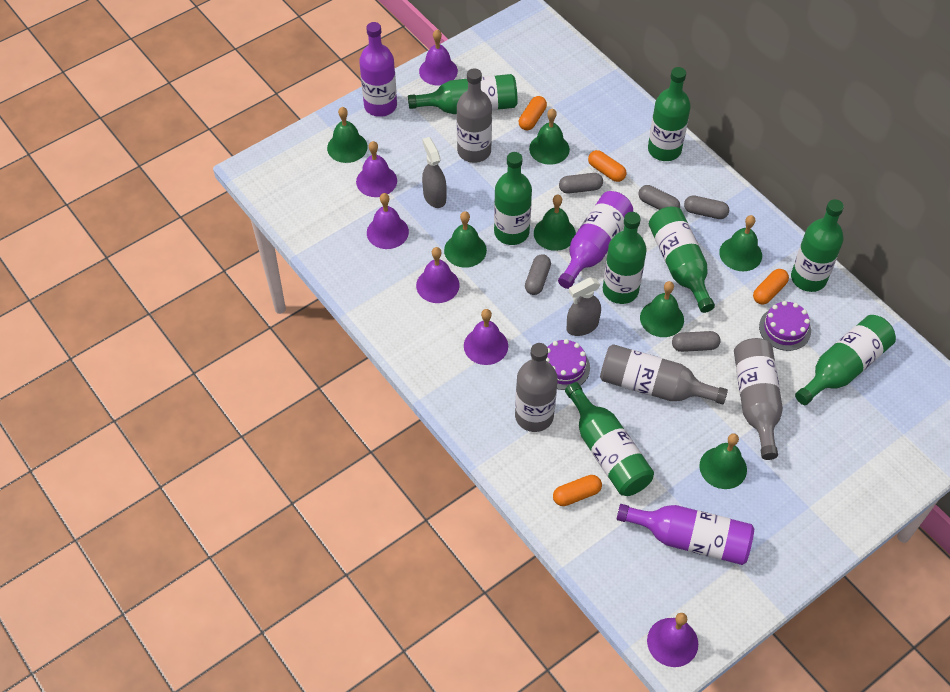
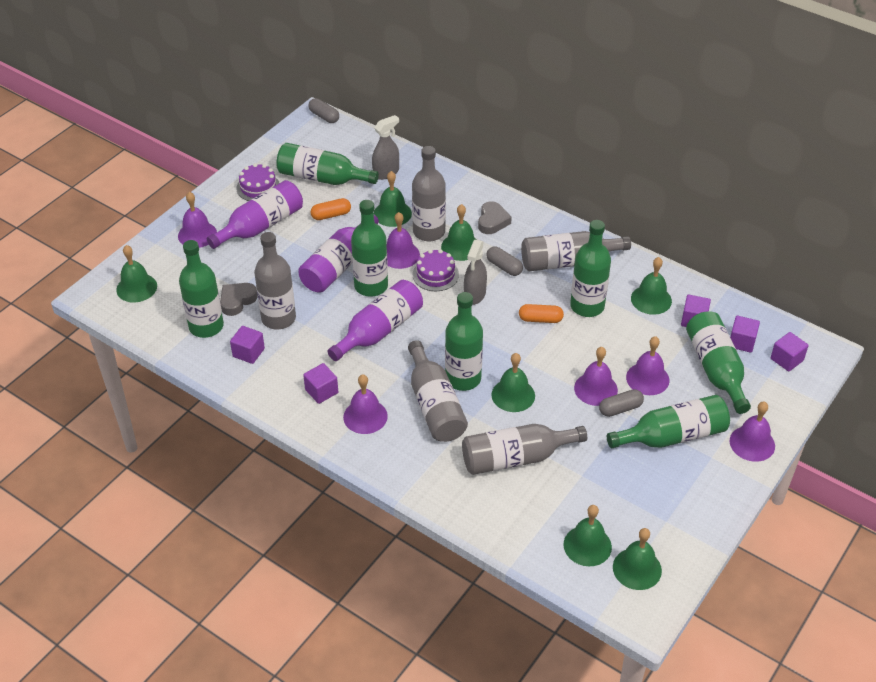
green bottle: [408,74,518,114] [494,152,532,245] [565,382,654,496] [603,212,647,304] [648,67,691,161] [649,207,715,313] [791,199,844,292] [795,315,896,405] = 8 -> [179,240,224,338] [276,143,379,185] [351,200,388,297] [445,292,483,391] [570,220,611,317] [607,395,730,448] [686,311,751,414] = 7
grey bottle: [457,68,492,163] [515,343,558,432] [600,344,728,404] [734,338,783,460] = 4 -> [254,232,296,330] [408,340,468,442] [412,146,446,241] [462,424,587,475] [521,231,631,271] = 5
grey capsule: [525,254,551,295] [559,173,603,194] [638,185,680,210] [672,331,721,352] [684,195,729,219] = 5 -> [308,98,339,123] [486,246,523,276] [599,389,644,417] = 3
grey heart: none = 0 -> [220,283,258,316] [478,201,512,234] = 2
orange capsule: [519,96,547,130] [553,475,602,506] [588,150,627,182] [753,269,789,305] = 4 -> [310,198,351,220] [519,304,564,323] = 2
purple cube: none = 0 -> [230,326,265,364] [303,363,338,404] [681,295,711,327] [730,316,760,353] [771,332,809,372] = 5

